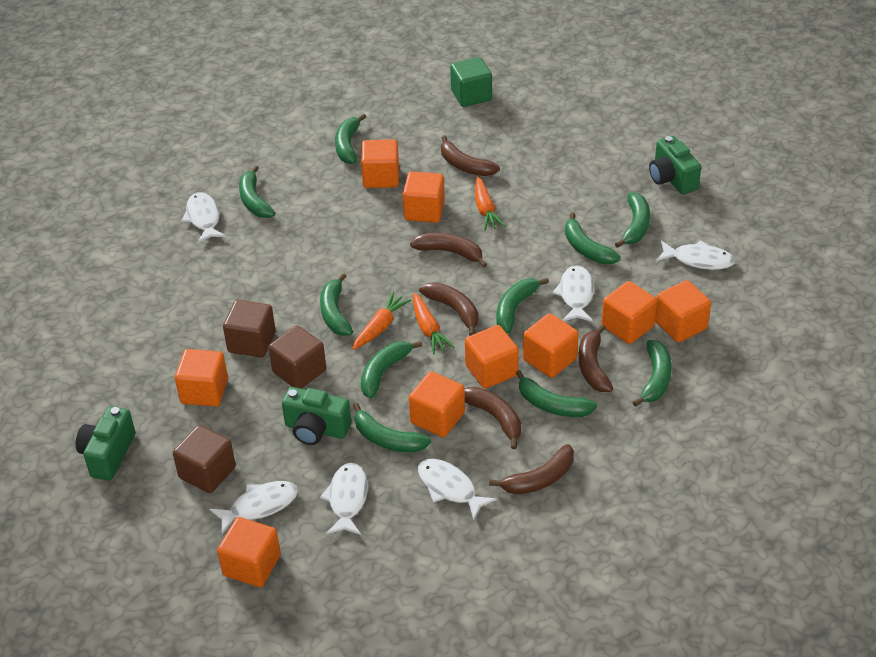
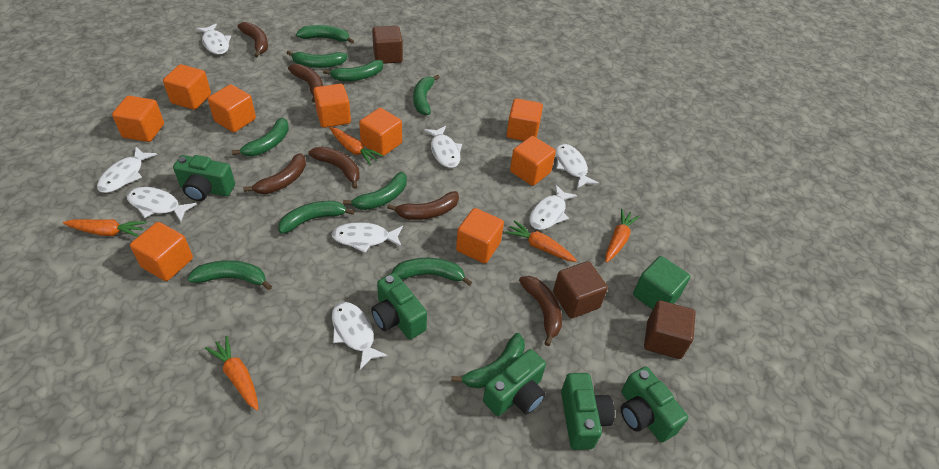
green camera: [76,406,135,481] [282,387,351,445] [649,136,701,194] = 3 -> [173,155,235,201] [371,273,427,339] [483,349,546,416] [561,373,615,450] [621,366,688,442] = 5
orange carrot: [352,292,411,350] [413,293,455,354] [475,177,505,230] = 3 -> [63,219,147,237] [205,336,258,410] [330,127,383,165] [505,220,577,262] [605,209,640,263] = 5
white fish: [182,192,226,243] [209,481,298,534] [320,463,368,535] [418,459,497,520] [552,265,594,322] [656,241,735,270] = 6 -> [97,147,157,193] [127,187,197,222] [196,24,231,55] [331,222,403,253] [332,302,388,370] [424,126,462,168] [529,184,577,230] [556,144,599,189] = 8

